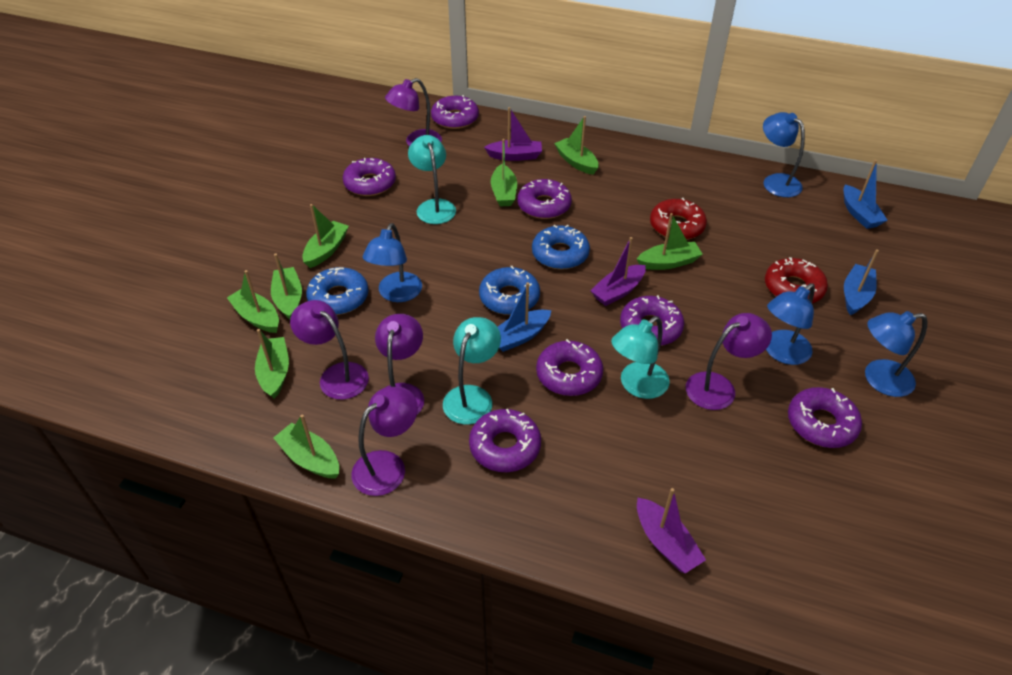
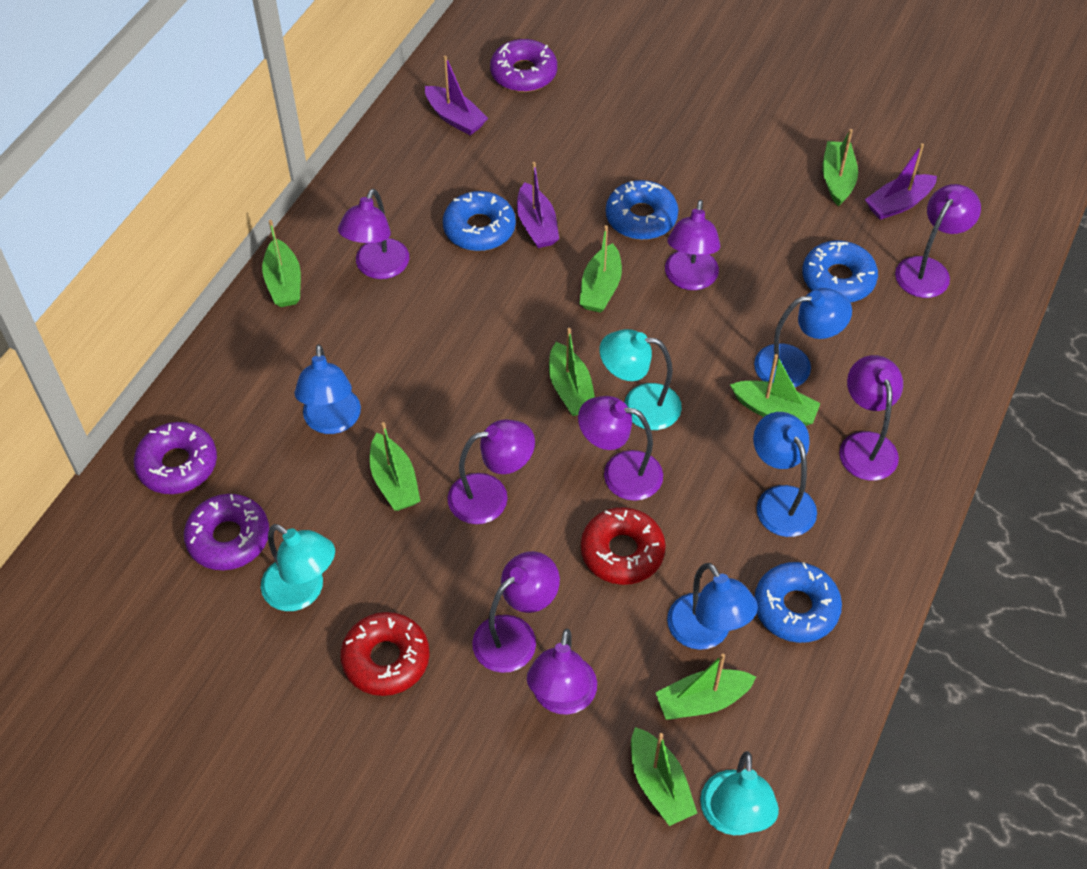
blue boat: [498,282,551,352] [843,160,888,229] [844,249,879,315] = 3 -> none = 0
blue donut: [306,267,369,315] [479,266,540,315] [532,225,590,270] = 3 -> [443,191,516,251] [606,180,678,240] [754,562,842,643] [802,240,878,302] = 4
purple donut: [343,158,396,196] [431,95,479,129] [469,409,541,472] [518,179,572,219] [536,339,603,396] [620,295,684,346] [788,387,862,448] = 7 -> [134,422,217,494] [184,494,269,570] [490,39,557,92] = 3
purple lamp: [290,300,369,400] [351,387,418,496] [375,314,424,415] [385,78,442,147] [686,313,772,410] = 5 -> [338,189,409,279] [448,419,535,524] [472,551,560,673] [527,629,597,715] [578,396,663,501] [665,200,720,290] [839,355,903,481] [895,184,981,298] = 8

